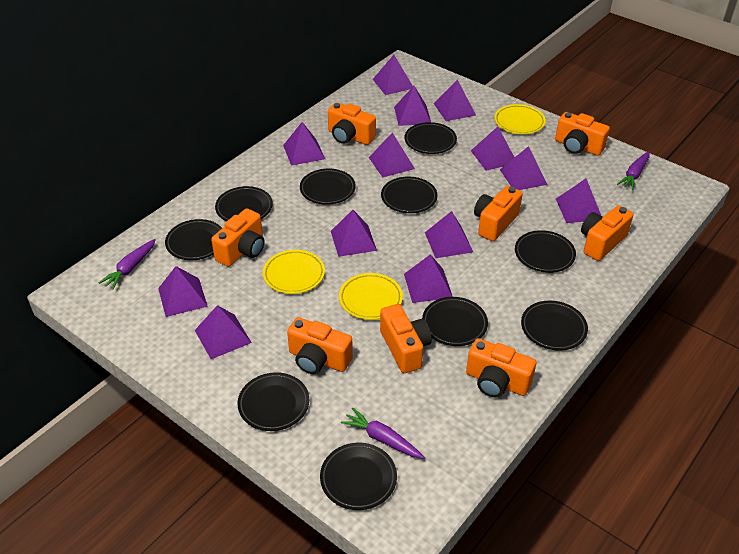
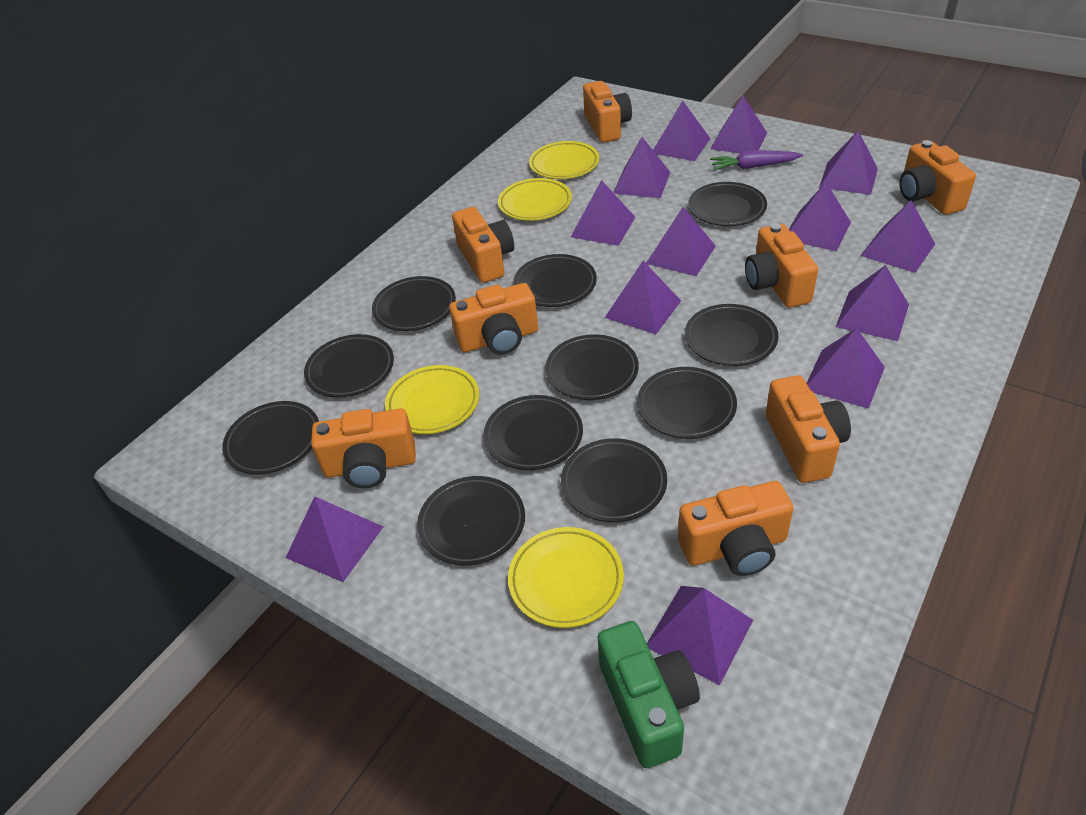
black plate: [165,219,222,260] [215,186,273,221] [238,372,309,431] [300,169,356,205] [320,443,397,510] [381,177,438,213] [404,122,457,154] [422,297,488,346] [515,230,576,273] [521,301,588,351] = 10 -> [222,401,319,474] [304,334,394,398] [372,276,456,331] [417,476,525,565] [483,395,583,470] [513,254,597,307] [545,334,639,400] [561,438,667,522] [637,367,737,439] [685,304,778,366] [688,182,767,226] = 11
green camera: none = 0 -> [597,621,700,768] = 1
purple carrot: [99,239,156,290] [341,407,424,459] [617,151,650,190] = 3 -> [710,150,803,171] = 1
yellow plate: [263,250,325,294] [339,273,403,320] [494,104,546,134] = 3 -> [385,365,479,434] [498,178,572,221] [508,527,624,628] [529,141,599,179] = 4

